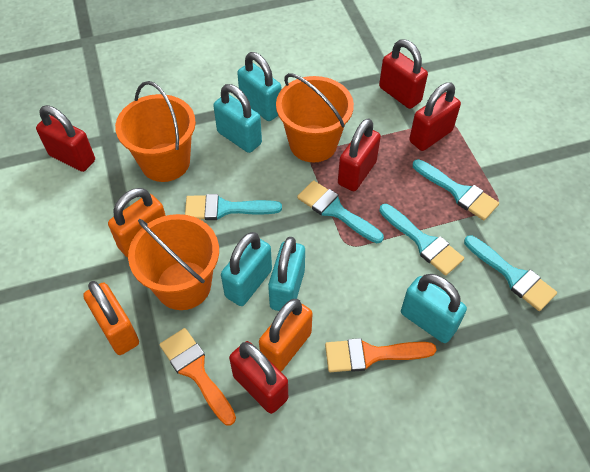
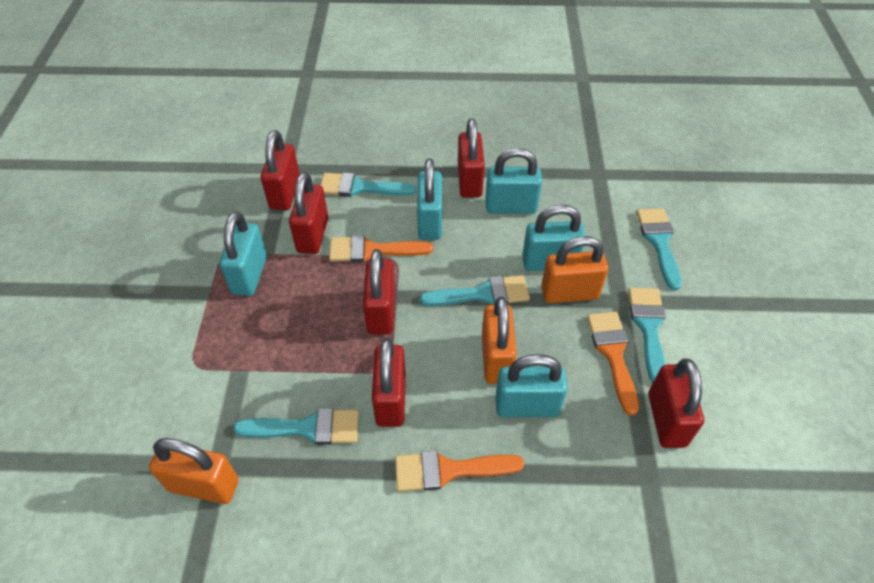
orange brush: [159,328,236,426] [325,338,436,372] = 2 -> [329,235,433,262] [395,451,524,492] [587,312,639,415] = 3
orange bucket: [115,81,196,182] [128,214,219,310] [276,73,354,162] = 3 -> none = 0
red padlock: [36,105,95,172] [229,341,288,414] [338,118,381,191] [379,39,428,109] [409,82,461,151] = 5 -> [261,130,300,210] [289,172,328,254] [363,249,395,334] [372,338,406,427] [458,118,485,198] [648,359,704,448] = 6

